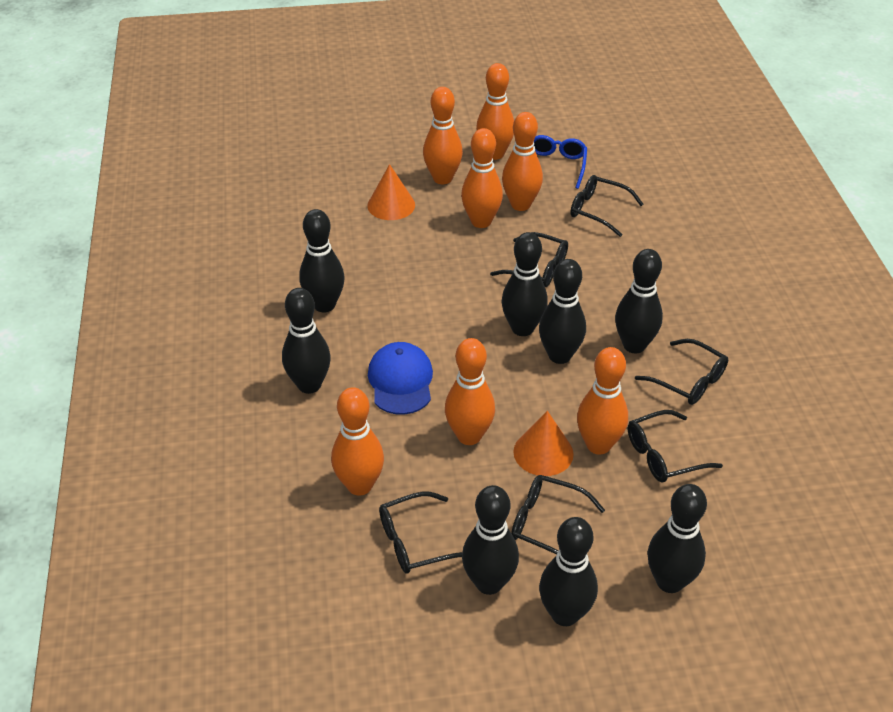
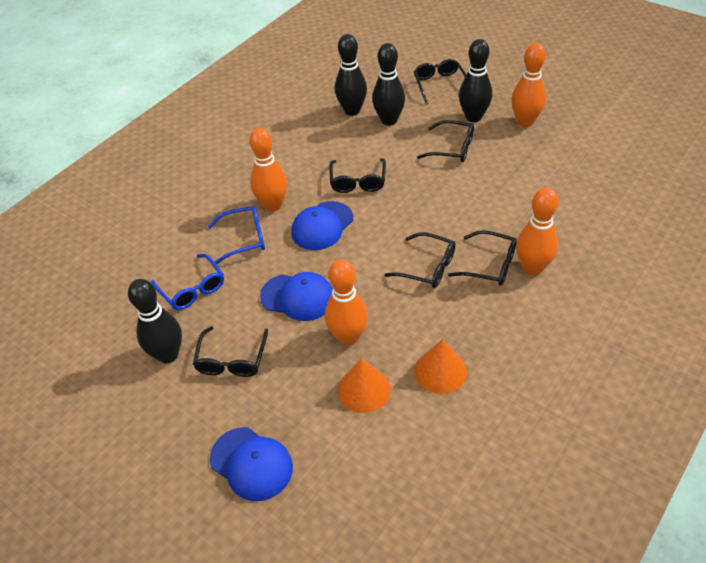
black bowling pin: [282,288,331,394] [299,209,344,313] [462,485,519,595] [501,232,548,336] [539,259,586,364] [539,517,598,626] [615,249,663,353] [648,484,707,593] = 8 -> [128,279,182,363] [335,34,367,116] [372,43,405,126] [459,39,492,122] = 4
blue cap: [368,342,433,415] = 1 -> [210,427,293,501] [260,272,333,321] [291,201,353,250] = 3
blue glasses: [534,135,587,189] = 1 -> [151,254,224,310] [208,206,265,264] = 2
orange bowling pin: [331,387,384,496] [423,87,463,184] [445,338,495,445] [461,128,503,228] [476,63,514,160] [502,112,543,211] [577,347,628,455] = 7 -> [249,128,287,212] [325,259,368,346] [511,43,546,127] [516,187,559,275] = 4

